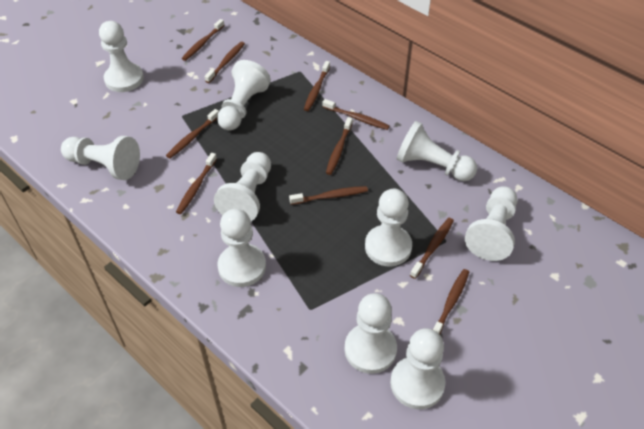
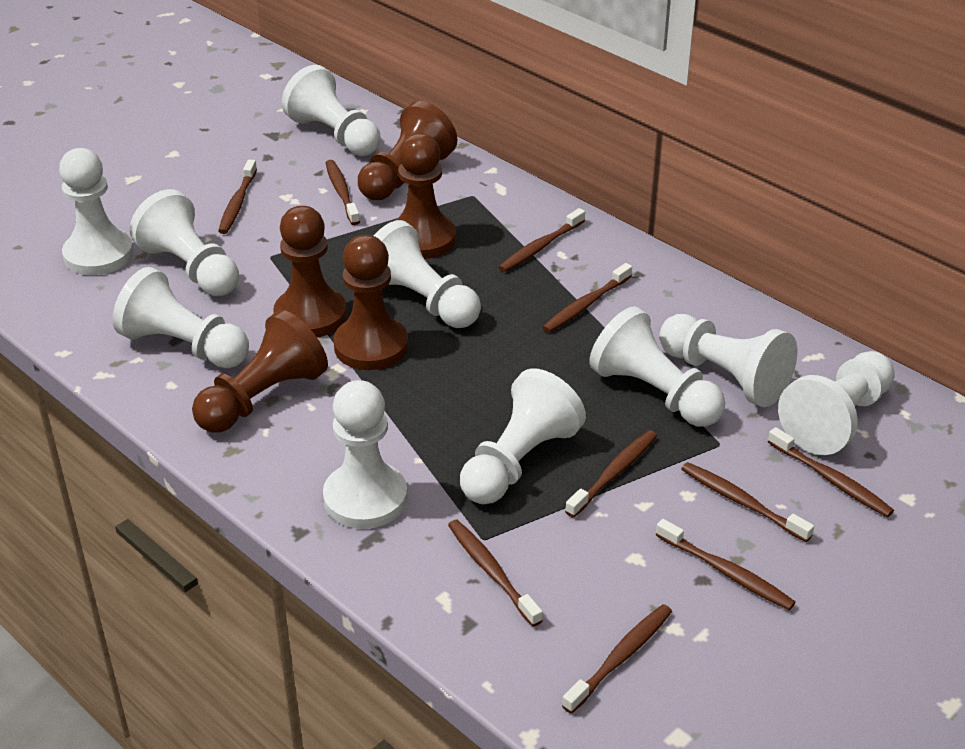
brown pawn: none = 0 -> [192,310,328,433] [273,206,347,337] [334,235,408,370] [358,101,457,200] [395,133,456,259] = 5

